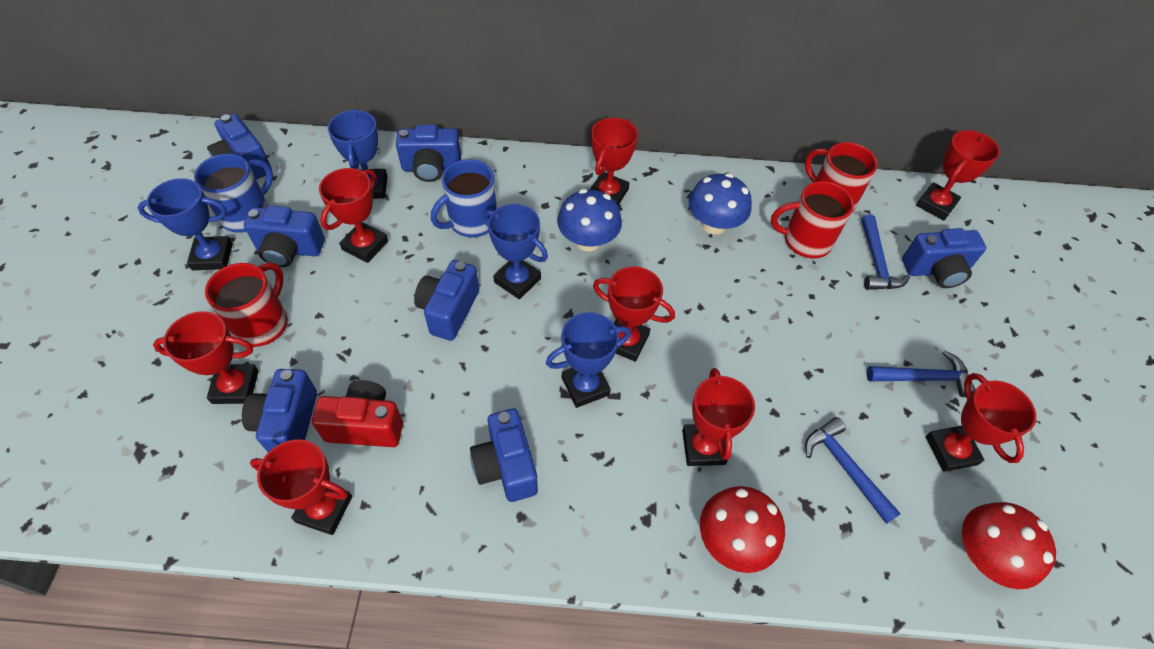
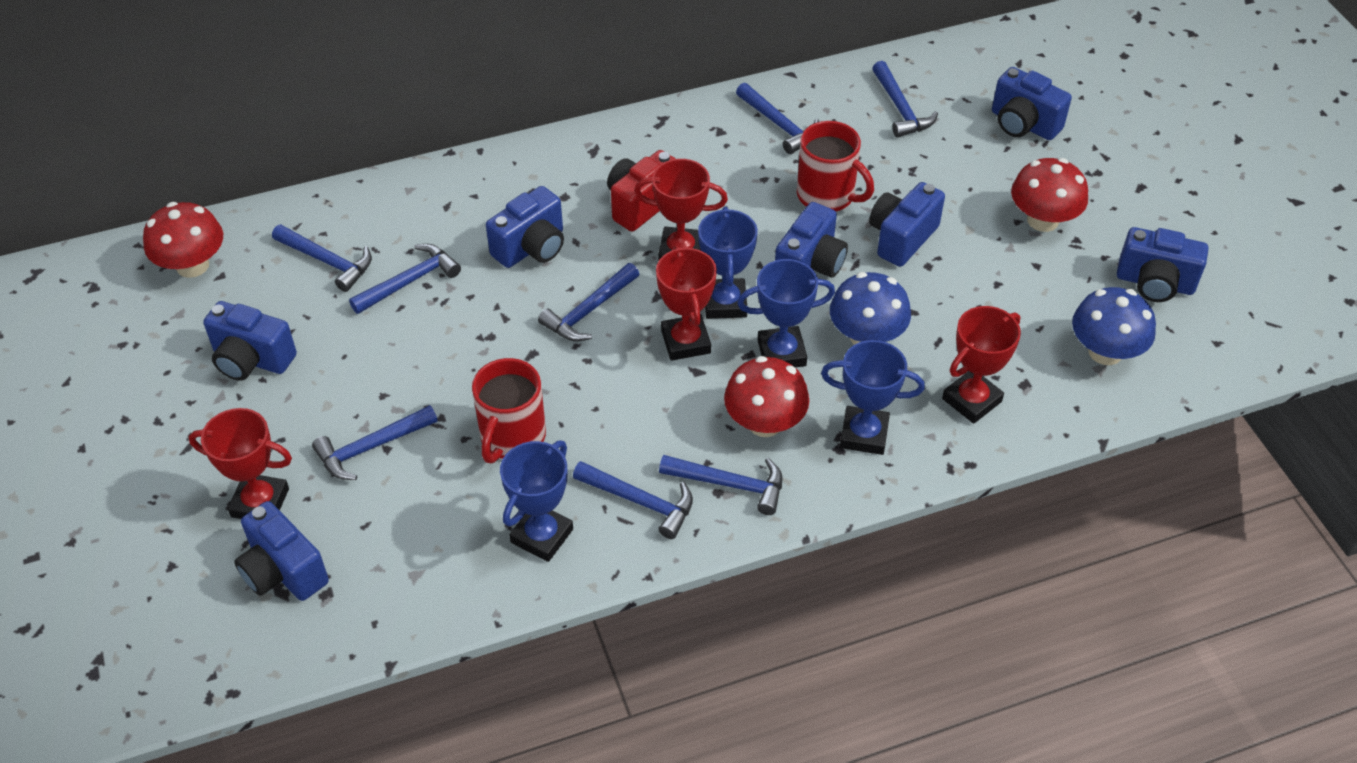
blue hammer: [805,417,901,524] [861,214,910,290] [867,350,975,397] = 3 -> [272,225,372,292] [312,405,438,480] [349,244,461,314] [538,263,639,341] [573,461,693,539] [659,455,782,515] [736,83,819,154] [872,61,938,138] = 8
blue mug: [194,154,273,233] [431,159,497,237] = 2 -> none = 0
red mug: [205,262,288,347] [771,181,854,258] [805,142,878,212] = 3 -> [472,358,546,464] [797,121,874,211] = 2
red mushroom: [700,486,785,573] [962,502,1056,589] = 2 -> [143,202,223,278] [724,356,809,437] [1011,158,1088,232] = 3
red trophy: [153,311,259,404] [250,439,352,535] [319,168,388,263] [590,118,638,205] [593,266,675,362] [682,368,755,466] [916,130,1000,221] [926,373,1036,472] = 8 -> [189,408,292,519] [634,159,728,261] [656,245,717,361] [942,306,1021,424] = 4

